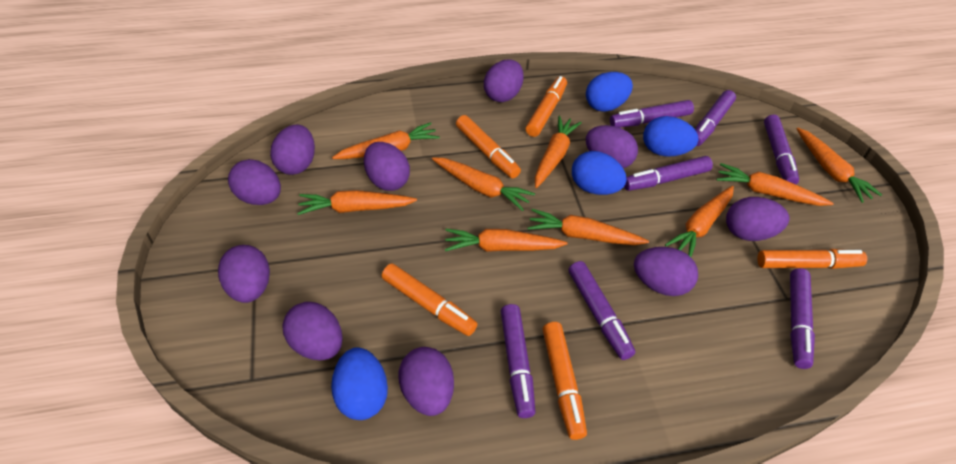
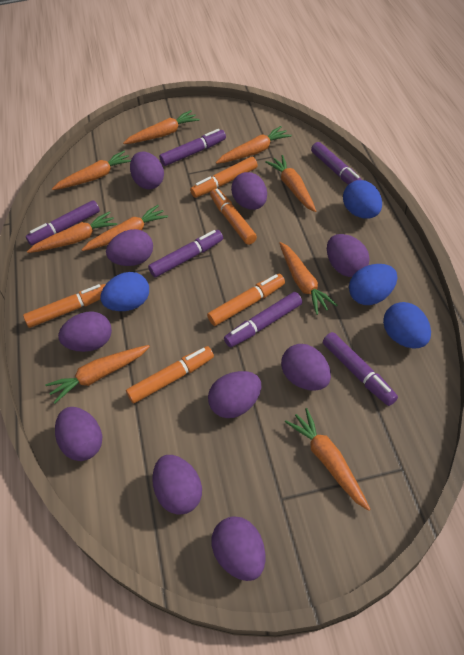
purple marker: [501,304,536,418] [568,261,635,360] [610,100,694,128] [624,156,713,191] [695,90,736,146] [764,115,799,184] [790,268,815,369] = 7 -> [26,200,100,246] [148,230,223,277] [159,129,226,166] [224,292,302,347] [311,142,362,185] [323,332,398,406] = 6

